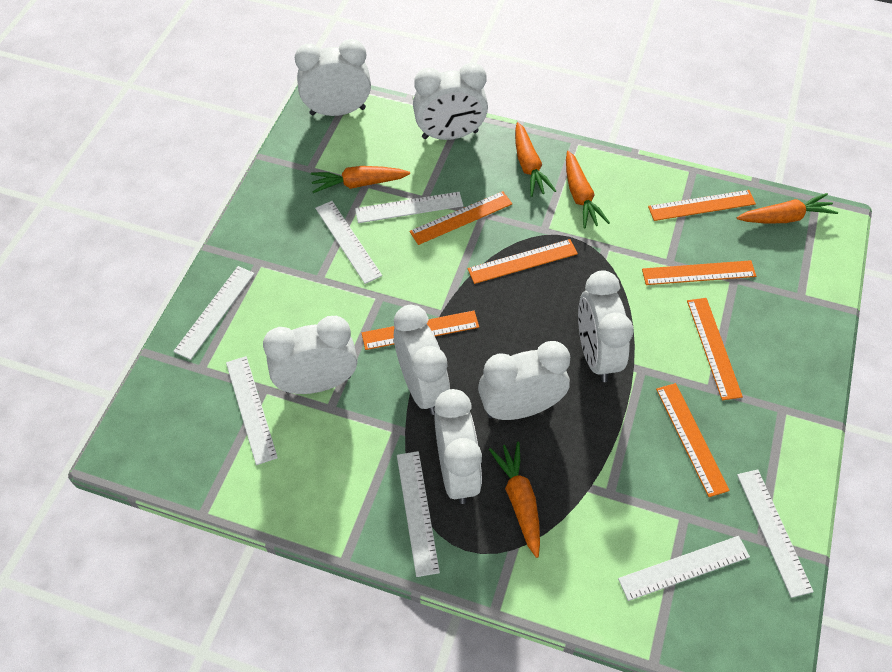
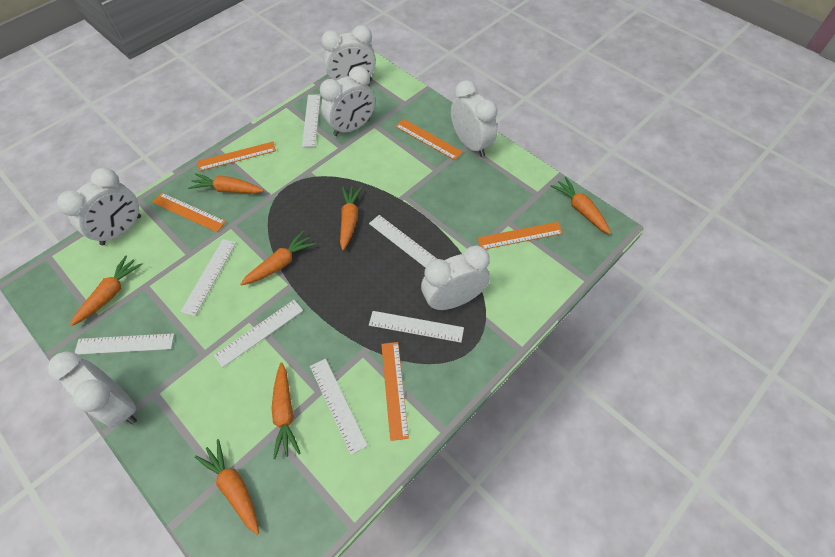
orange carrot: [311,166,410,193] [489,442,540,558] [515,122,556,197] [566,151,610,228] [737,193,838,223] = 5 -> [70,255,142,326] [188,173,264,194] [195,439,259,535] [241,231,316,286] [272,362,301,459] [340,186,362,250] [551,177,611,234] = 7
orange ruler: [362,311,479,350] [409,191,512,245] [468,239,578,284] [642,260,756,285] [648,190,756,221] [656,383,730,497] [687,298,743,400] = 7 -> [152,192,226,232] [197,142,276,171] [381,342,409,441] [395,119,463,160] [477,222,563,249] = 5
white clock: [263,316,358,394] [295,39,371,116] [394,305,450,415] [413,63,488,140] [434,389,482,504] [478,341,570,420] [578,270,634,382] = 7 -> [47,351,137,428] [57,168,141,245] [320,66,375,136] [321,25,376,81] [421,245,490,310] [451,80,497,157] = 6

